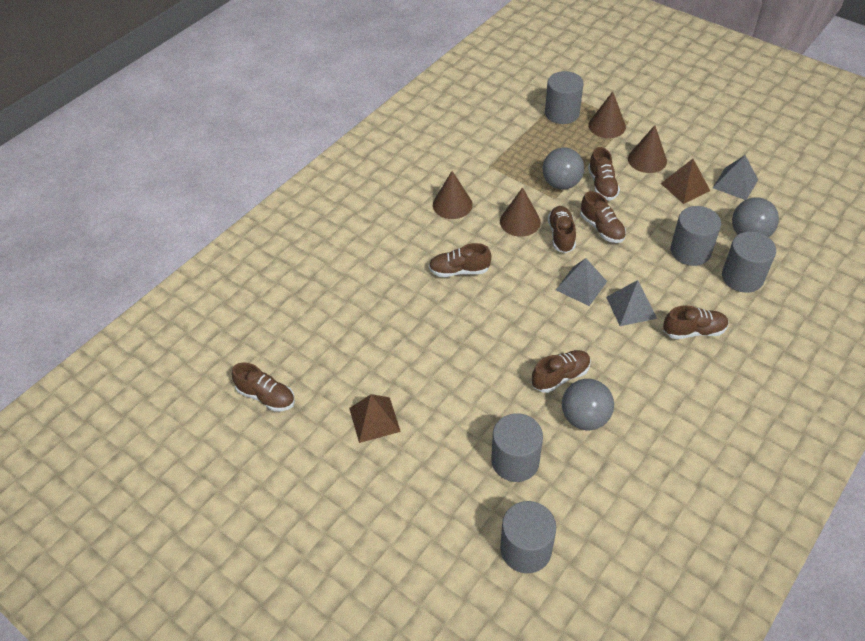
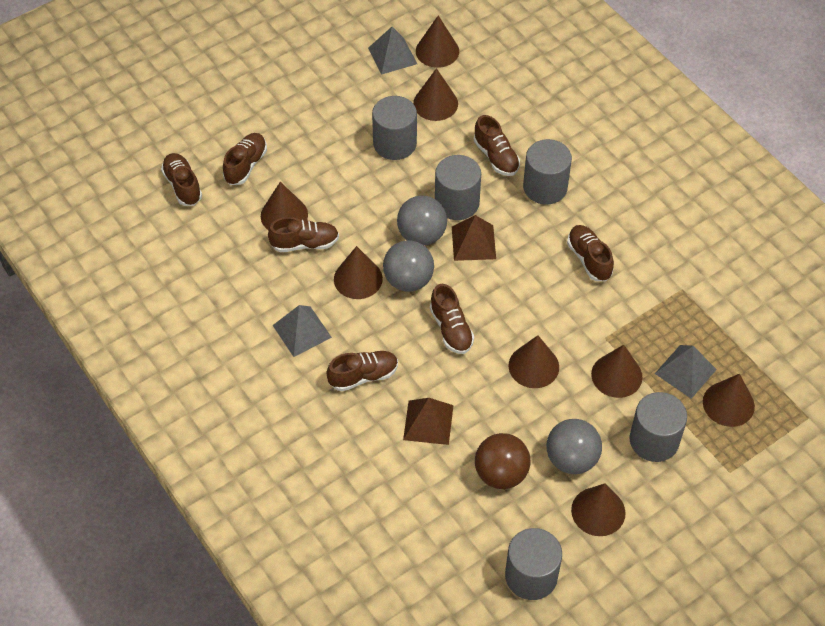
brown ball: none = 0 -> [475,433,531,489] = 1
brown cone: [433,171,473,219] [500,187,541,237] [588,91,626,138] [628,125,667,173] = 4 -> [261,182,308,230] [334,246,383,299] [413,68,458,121] [416,16,459,68] [508,335,559,388] [571,483,625,536] [591,345,643,398] [703,374,755,427] = 8

